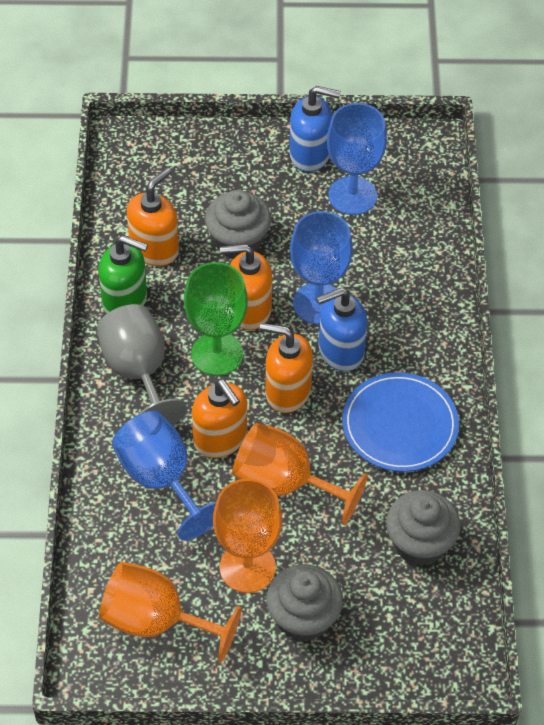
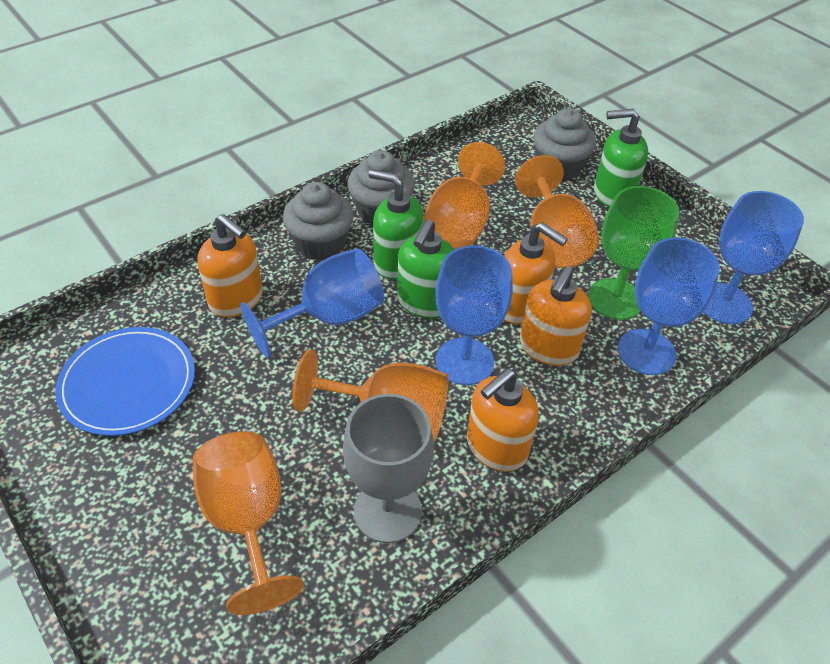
blue goblet: [112,411,216,541] [290,211,353,325] [327,103,387,215] = 3 -> [240,249,385,357] [435,245,513,385] [618,237,720,375] [703,191,804,324] = 4
blue soap dispenser: [289,86,341,172] [316,287,367,372] = 2 -> none = 0
green soap dispenser: [98,235,148,314] = 1 -> [368,169,423,280] [397,219,454,319] [594,109,648,207] = 3
orange goblet: [99,562,242,662] [213,479,282,593] [232,423,368,525] = 3 -> [193,431,304,615] [292,349,448,442] [423,142,505,250] [515,155,599,268] = 4

